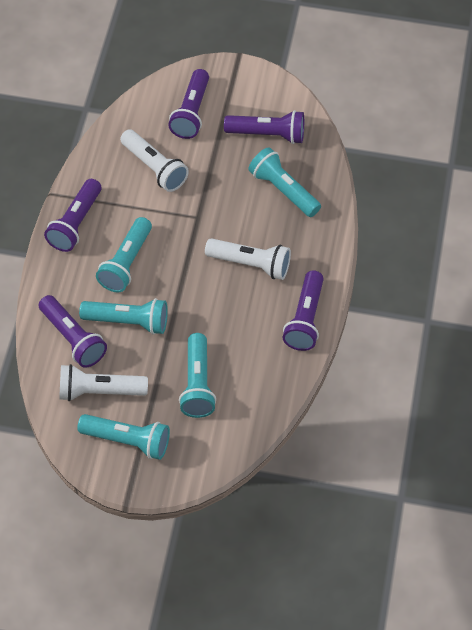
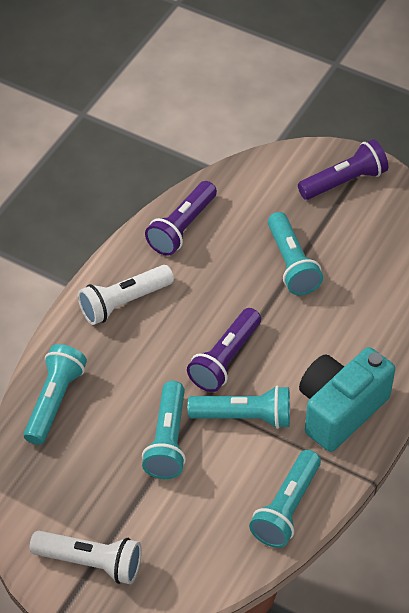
purple flashlight: [39,295,107,368] [44,179,102,252] [168,69,209,139] [224,110,304,144] [283,270,324,351] = 5 -> [145,181,217,256] [187,308,261,392] [298,139,388,200] = 3
turquoise camera: none = 0 -> [299,347,395,452] = 1
white flashlight: [59,364,148,401] [120,129,189,192] [205,238,291,280] = 3 -> [30,531,142,584] [78,265,174,325] = 2

